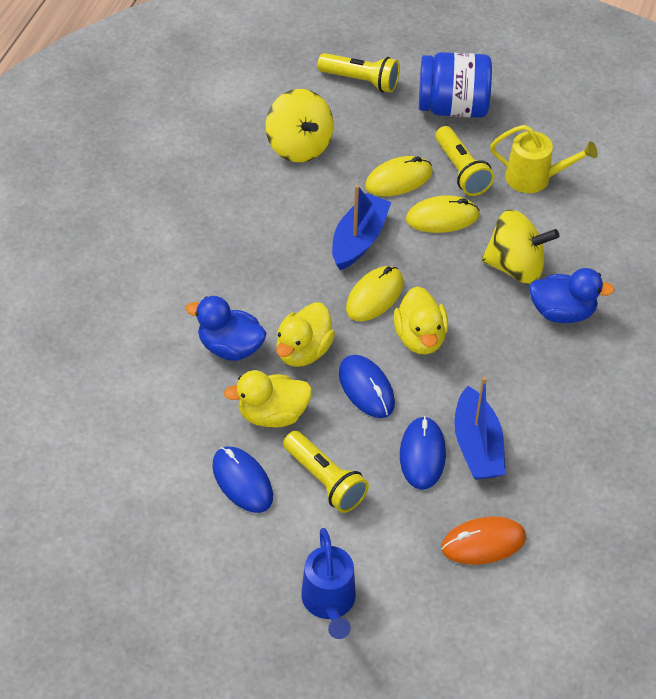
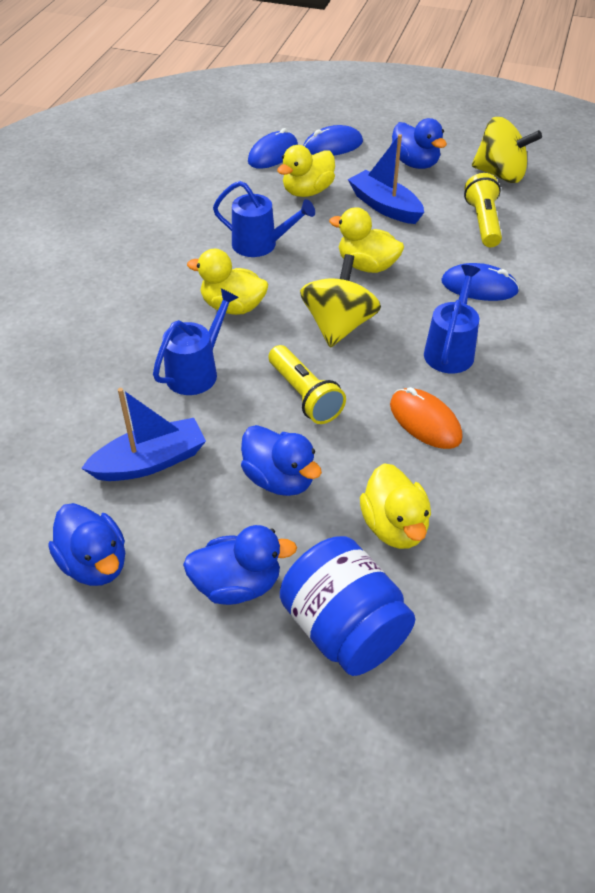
blue duck: [186,296,266,361] [529,268,615,323] = 2 -> [48,503,125,586] [183,525,297,605] [241,425,322,496] [391,118,447,169] = 4
blue watering can: [301,528,356,639] = 1 -> [153,288,239,395] [213,181,315,257] [424,265,481,374] = 3
yellow duck: [224,370,312,428] [276,302,335,367] [394,286,448,355] = 3 -> [187,249,268,315] [277,145,335,197] [329,207,404,273] [360,463,431,549] = 4
yellow flashlight: [283,431,369,513] [317,53,400,93] [435,126,494,196] = 3 -> [269,345,346,424] [464,173,502,247] = 2
yellow mouse: [346,266,403,321] [365,156,433,196] [406,195,480,233] = 3 -> none = 0
yellow watering can: [490,125,598,193] = 1 -> none = 0

